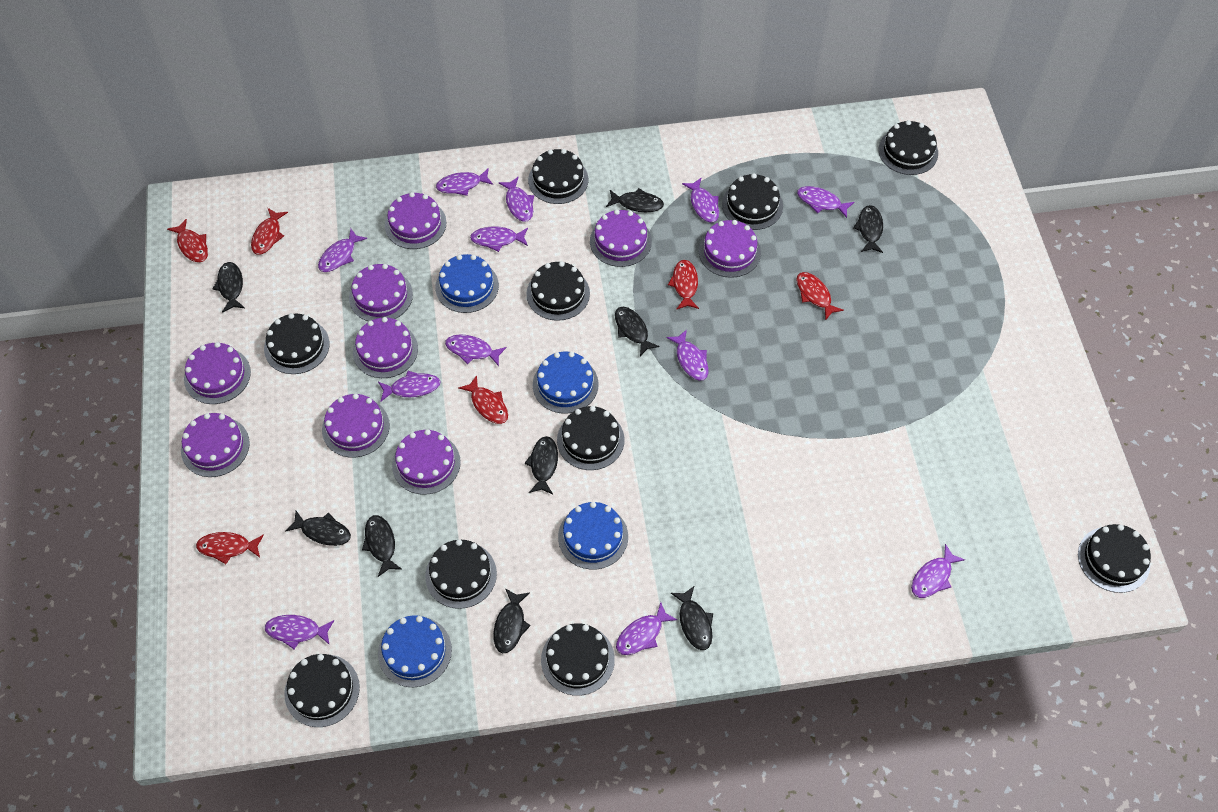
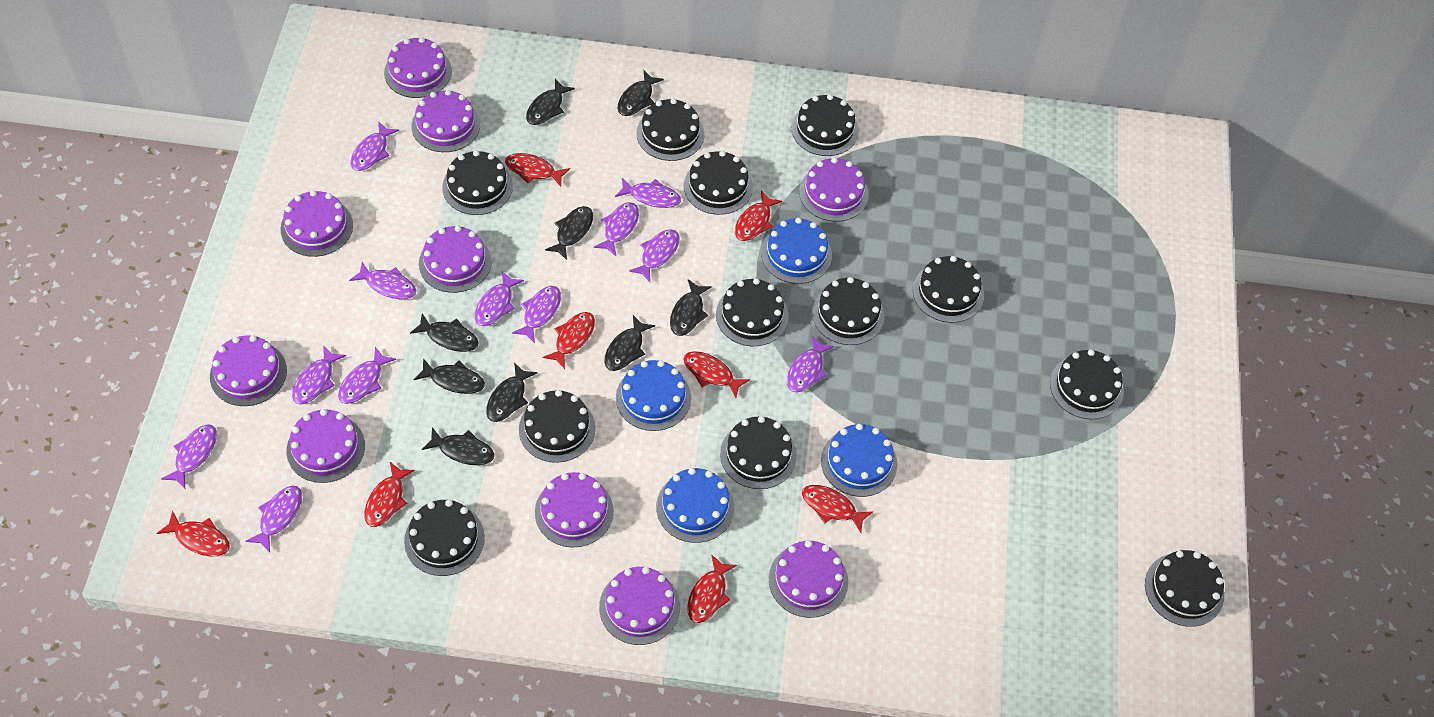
black cake: [264,313,330,374] [284,654,360,727] [425,539,497,609] [526,261,590,321] [528,149,588,204] [541,623,615,696] [557,406,625,470] [722,173,783,230] [878,120,938,175] [1078,524,1151,593] = 10 -> [404,500,485,576] [442,150,513,215] [519,390,595,463] [636,98,705,161] [684,151,753,215] [716,278,789,346] [720,416,797,489] [791,94,859,156] [812,277,884,345] [913,256,984,323] [1050,349,1124,419] [1145,550,1224,627] = 12
purple cake: [181,413,250,477] [184,342,251,404] [322,393,390,458] [349,264,413,321] [353,317,418,378] [385,192,446,249] [392,429,461,495] [590,209,652,267] [699,220,761,278] = 9 -> [210,335,287,406] [280,190,353,257] [287,409,365,483] [384,37,452,98] [411,90,480,152] [419,226,492,293] [535,472,614,547] [599,567,680,645] [769,540,848,618] [799,157,868,222] = 10
red fish: [167,219,208,262] [196,532,264,564] [251,208,288,255] [459,375,508,424] [668,260,699,310] [796,272,844,321] = 6 -> [157,510,230,556] [364,462,415,527] [505,153,570,187] [543,312,595,369] [683,351,750,398] [687,554,737,623] [735,191,782,241] [802,485,873,533] = 8

